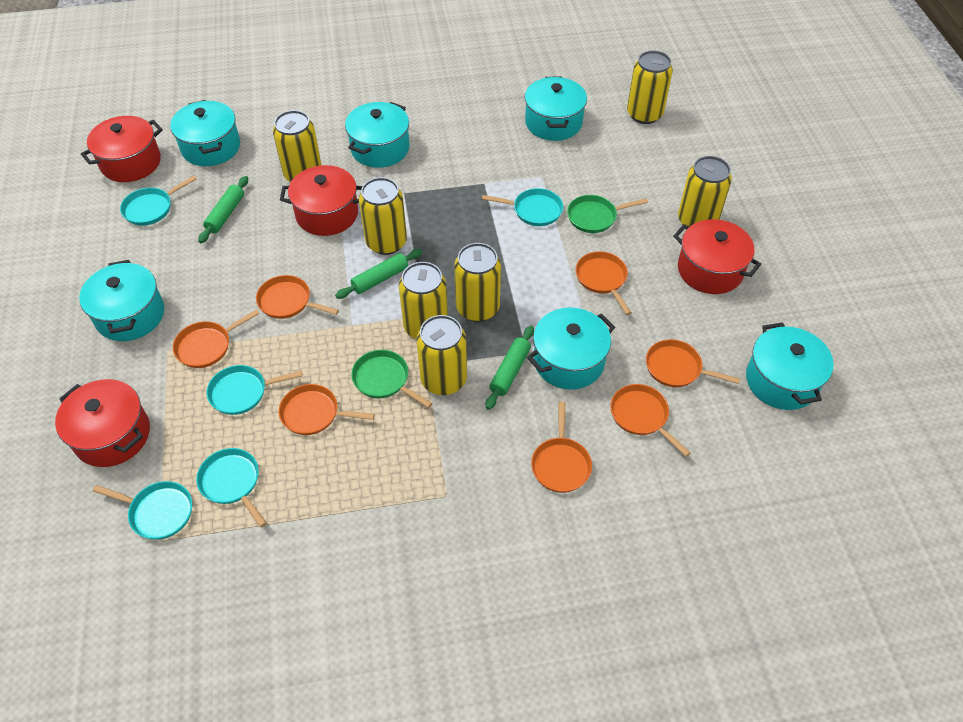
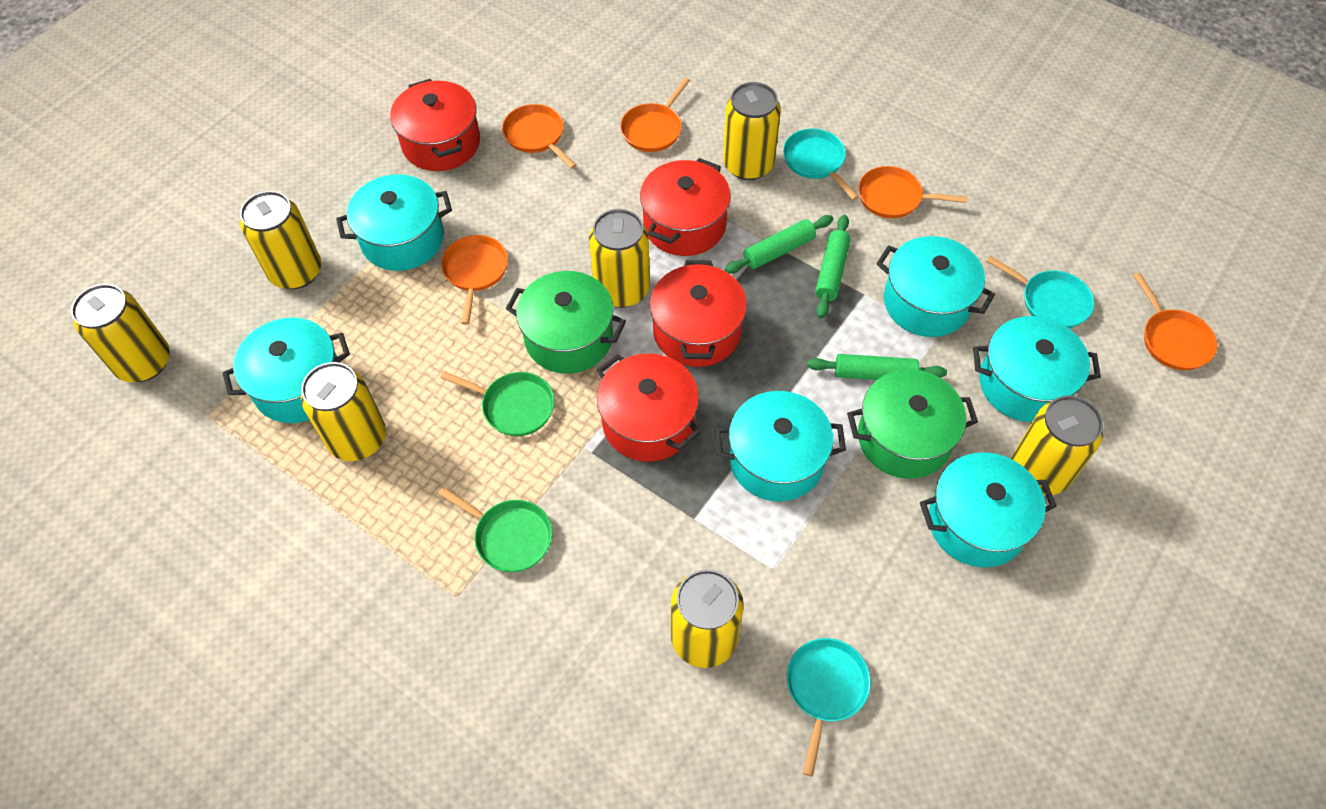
green pot: none = 0 -> [506,271,626,374] [847,369,978,479] = 2
orange pan: [173,309,259,368] [256,275,339,319] [279,384,375,435] [531,402,592,493] [576,251,632,315] [610,384,691,456] [646,339,740,387] = 7 -> [441,235,508,325] [502,104,577,169] [620,77,690,152] [858,166,967,218] [1133,273,1217,370] = 5
turquoise pan: [93,481,192,540] [120,176,197,226] [196,448,267,527] [207,365,303,415] [482,188,563,226] = 5 -> [783,129,859,200] [787,638,871,777] [986,256,1094,328] = 3

